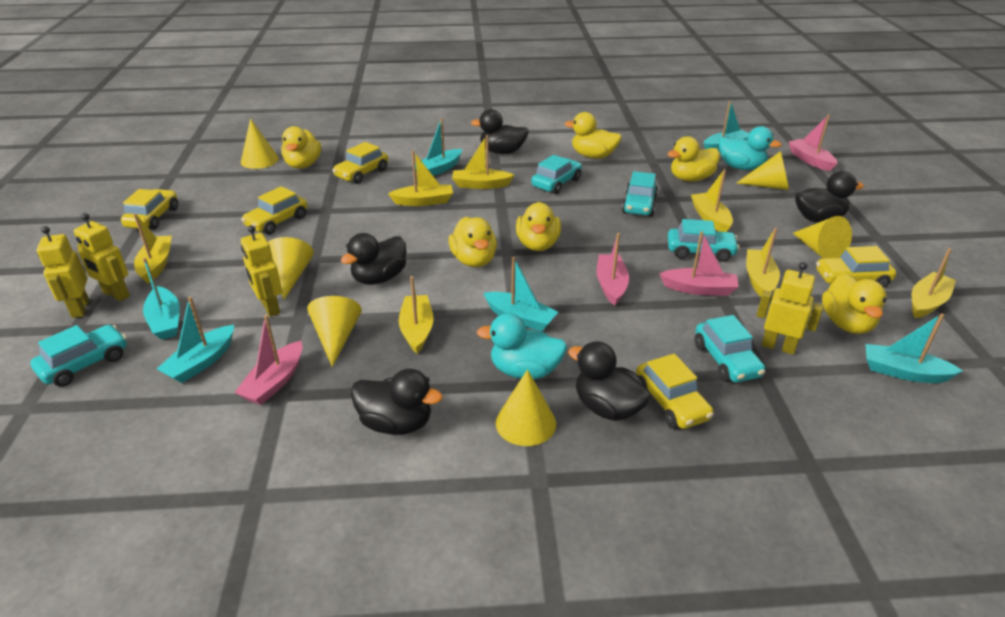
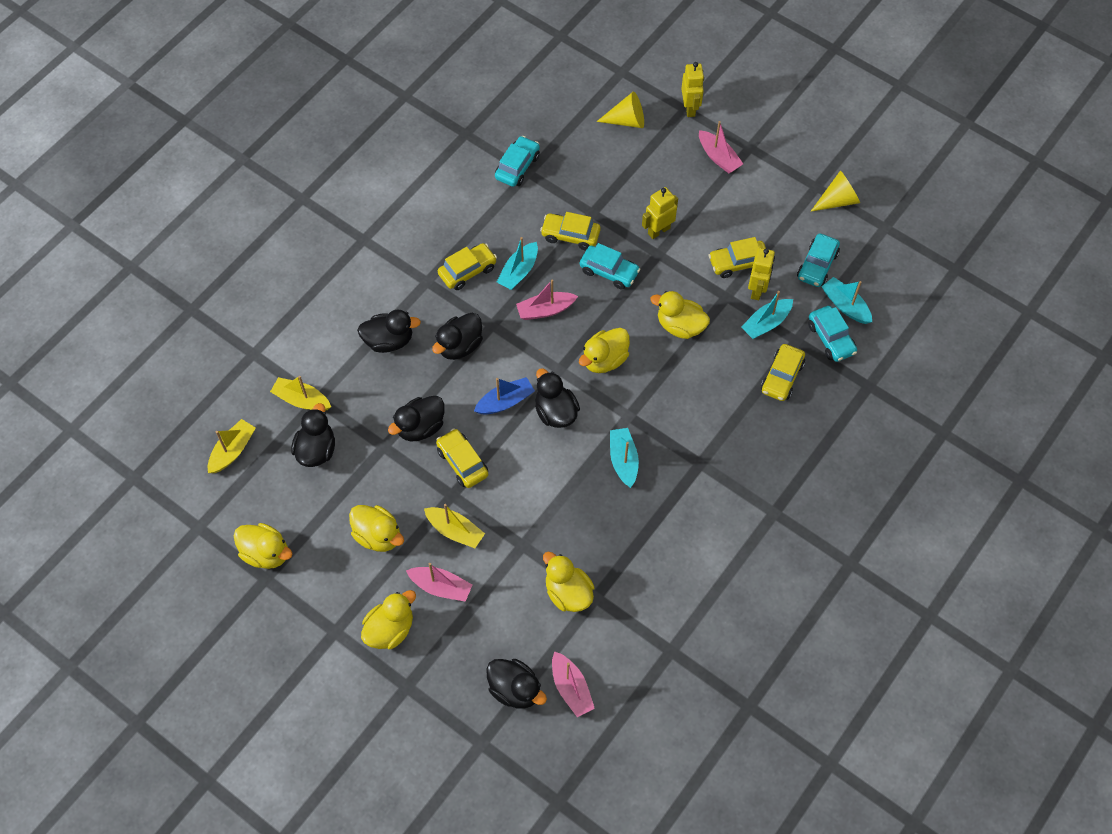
black duck: [341,233,406,285] [351,369,443,435] [471,109,529,154] [568,341,651,421] [795,171,864,223] = 5 -> [291,403,335,467] [357,310,421,353] [388,396,444,442] [432,313,483,360] [486,659,547,709] [535,368,580,428] = 6
blue boat: none = 0 -> [474,377,535,414] = 1
turquoise boat: [143,258,180,340] [157,297,234,383] [415,118,462,176] [484,257,558,331] [704,101,749,152] [865,313,963,383] = 6 -> [497,237,538,290] [610,428,639,488] [741,291,793,339] [821,277,872,324] = 4
turquoise car: [30,325,127,387] [531,155,582,194] [622,171,658,217] [667,219,739,262] [695,315,765,383] = 5 -> [495,136,540,187] [580,243,640,289] [797,233,840,287] [808,306,857,362] = 4
turquoise duck: [477,313,567,379] [719,126,782,170] = 2 -> none = 0
yellow boat: [133,213,172,284] [388,151,453,206] [399,276,434,354] [452,135,514,189] [691,169,733,232] [746,228,780,297] [912,248,956,318] = 7 -> [208,419,256,473] [270,376,331,411] [424,504,485,548] = 3
yellow cone: [241,118,279,169] [268,237,314,300] [307,296,362,367] [496,369,556,446] [737,151,789,190] [793,216,852,258] = 6 -> [597,92,644,128] [810,171,860,212] = 2
yellow robot: [37,226,89,318] [74,213,130,301] [241,225,282,317] [757,262,824,355] = 4 -> [642,187,678,239] [681,62,704,117] [748,248,775,300] = 3

